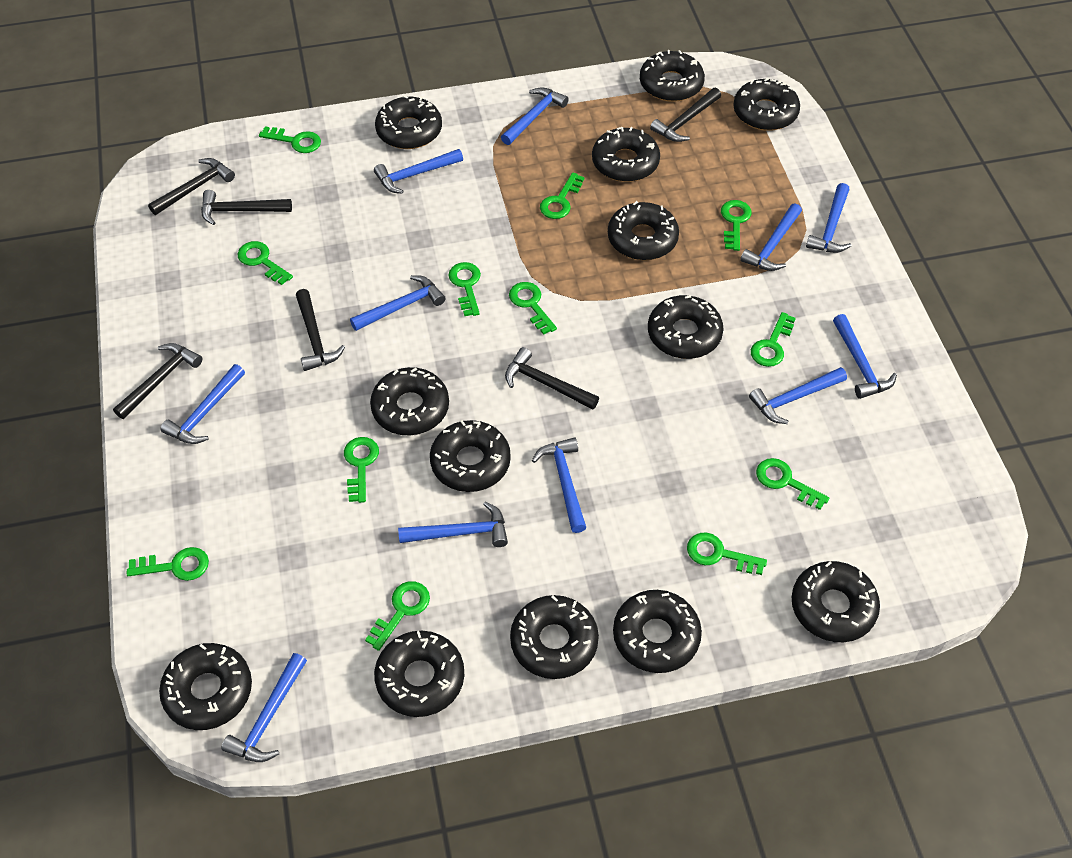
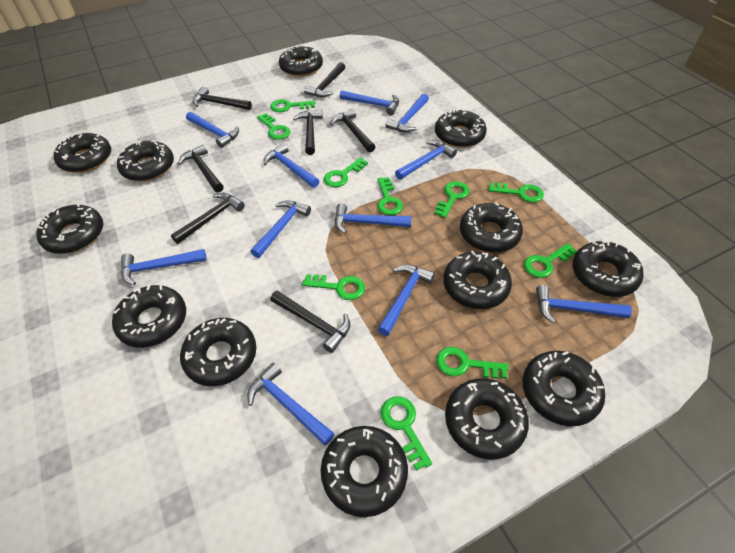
black hammer: [113,343,202,419] [148,158,235,215] [201,190,292,225] [296,289,345,371] [505,347,599,410] [650,88,721,142] = 6 -> [171,193,245,244] [178,144,224,193] [193,86,252,110] [270,290,350,353] [293,109,323,155] [304,62,345,97] [330,109,375,152] = 7
green key: [127,547,209,581] [238,241,293,285] [259,126,321,153] [344,437,379,503] [365,581,430,651] [448,262,481,316] [509,282,557,335] [540,172,584,219] [687,533,767,575] [721,200,752,251] [751,312,796,367] [756,458,829,510] = 12 -> [257,113,290,140] [270,99,316,112] [302,274,365,300] [324,157,368,187] [377,177,403,215] [381,396,432,471] [435,181,469,218] [436,347,509,378] [488,183,544,203] [524,243,577,278] = 10

